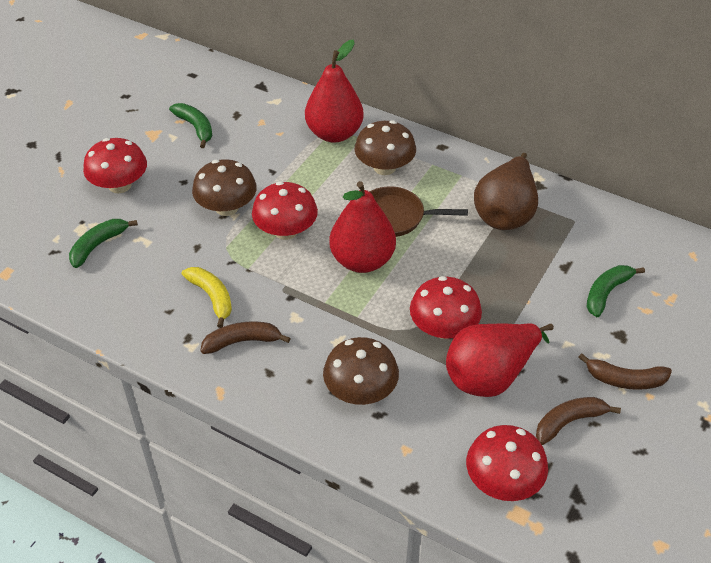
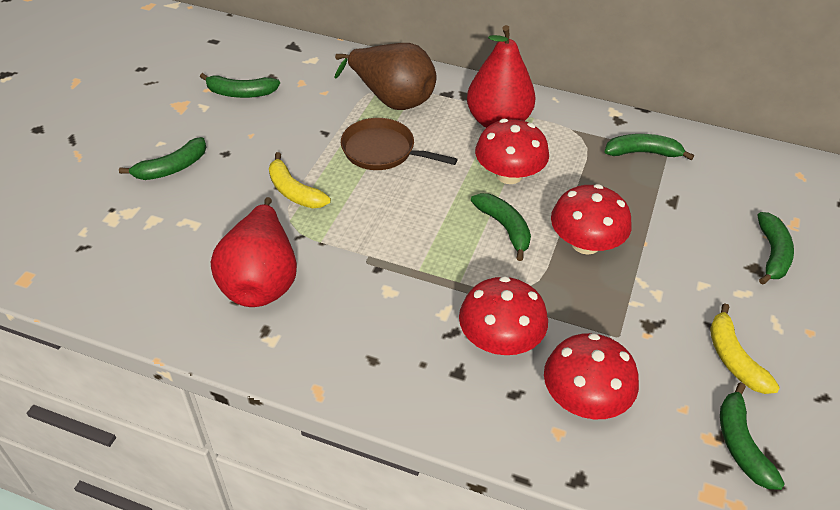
brown banana: [200,321,291,354] [536,397,621,445] [578,353,672,390] = 3 -> none = 0
brown mushroom: [192,159,257,216] [323,337,399,405] [354,120,416,175] = 3 -> none = 0
green banana: [69,219,138,268] [169,103,212,148] [586,265,645,317] = 3 -> [119,137,206,180] [200,73,280,98] [471,193,531,261] [605,134,694,160] [720,382,785,490] [757,212,794,285] = 6
red pear: [305,40,364,143] [329,181,396,273] [446,323,554,397] = 3 -> [211,197,297,307] [467,25,536,128] = 2
yellow banana: [182,267,232,328] = 1 -> [269,152,331,208] [710,304,780,394] = 2

